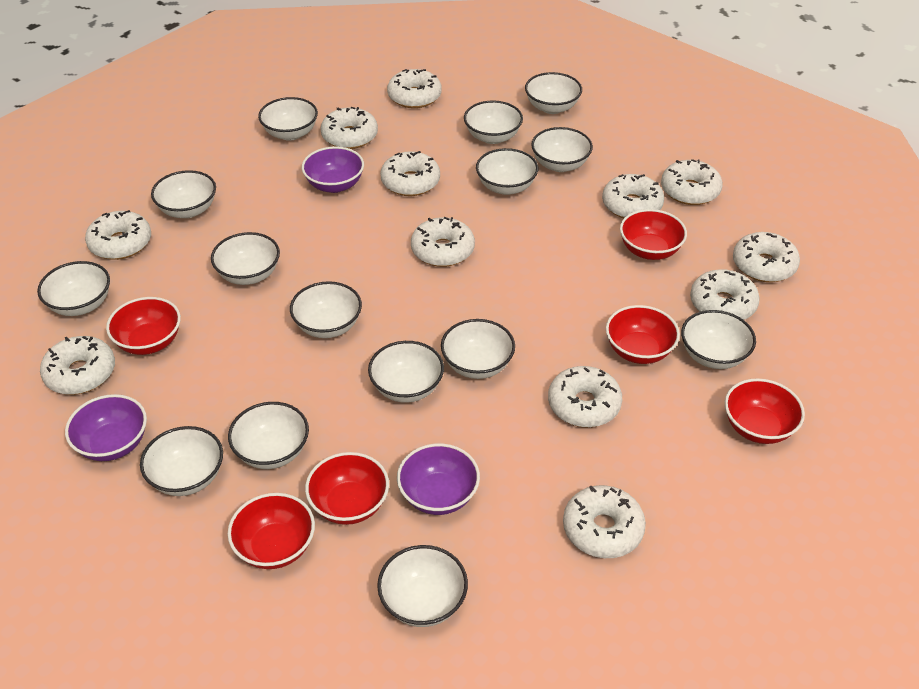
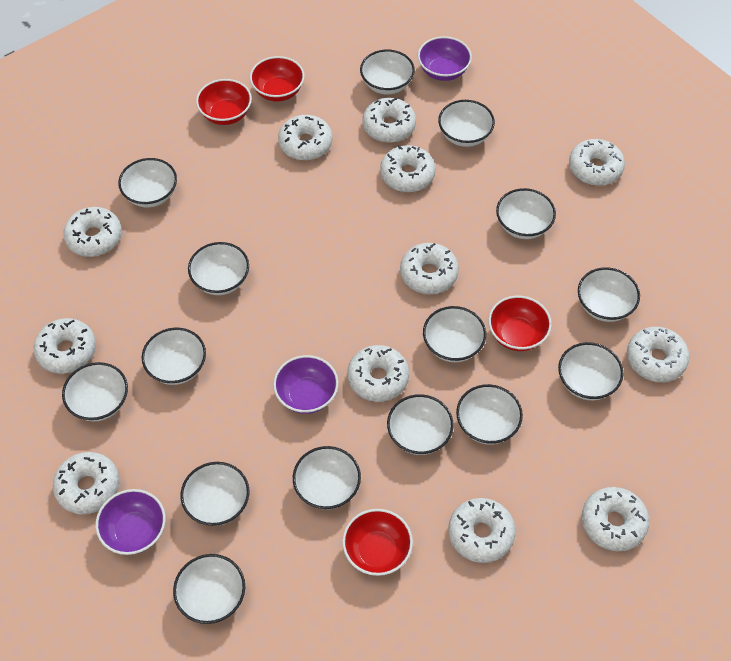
red bowl: [106,297,181,355] [228,493,315,569] [305,452,389,525] [606,305,680,364] [620,209,687,260] [725,378,805,444] = 6 -> [196,79,252,125] [250,56,305,101] [342,509,413,576] [488,296,552,351] = 4

